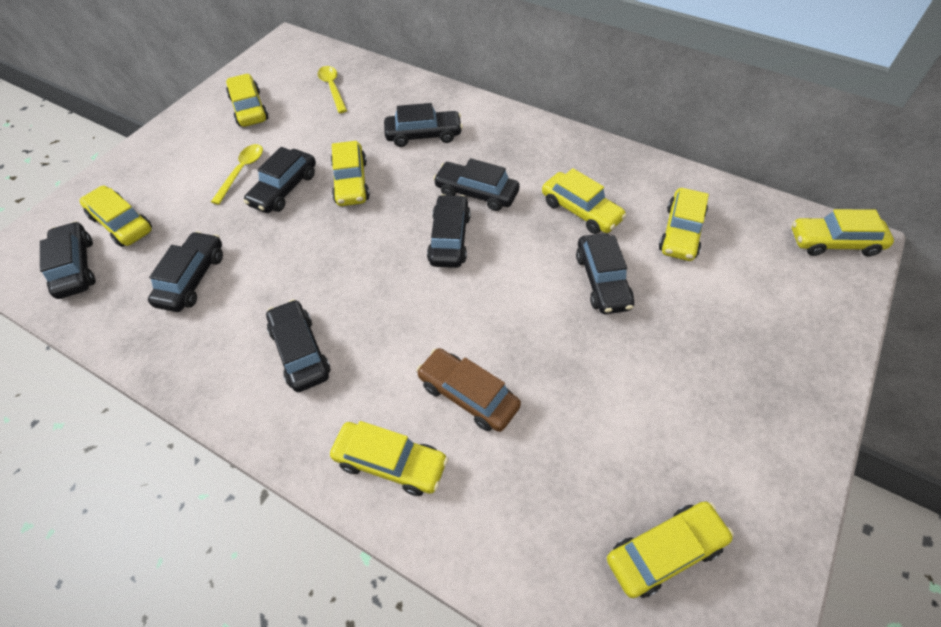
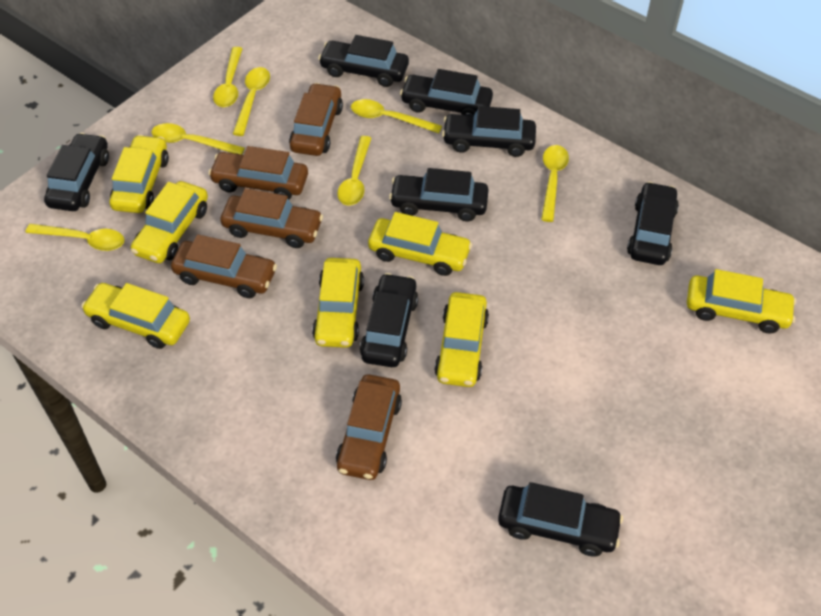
brown car: [416,348,521,432] = 1 -> [171,234,277,298] [208,146,308,199] [221,188,323,248] [289,83,343,156] [336,374,402,480] = 5
yellow car: [80,186,152,247] [226,74,269,127] [330,421,448,496] [331,141,370,206] [542,168,627,234] [607,502,734,598] [659,188,709,261] [792,209,894,257] = 8 -> [81,283,190,349] [110,135,169,213] [131,181,208,263] [312,258,364,348] [368,212,472,276] [434,292,489,387] [687,269,796,334] = 7
yellow spoon: [211,144,263,205] [318,66,347,113] = 2 -> [25,224,125,251] [152,123,245,155] [213,47,243,107] [233,67,270,136] [337,136,371,206] [351,99,442,133] [541,145,569,222] = 7

